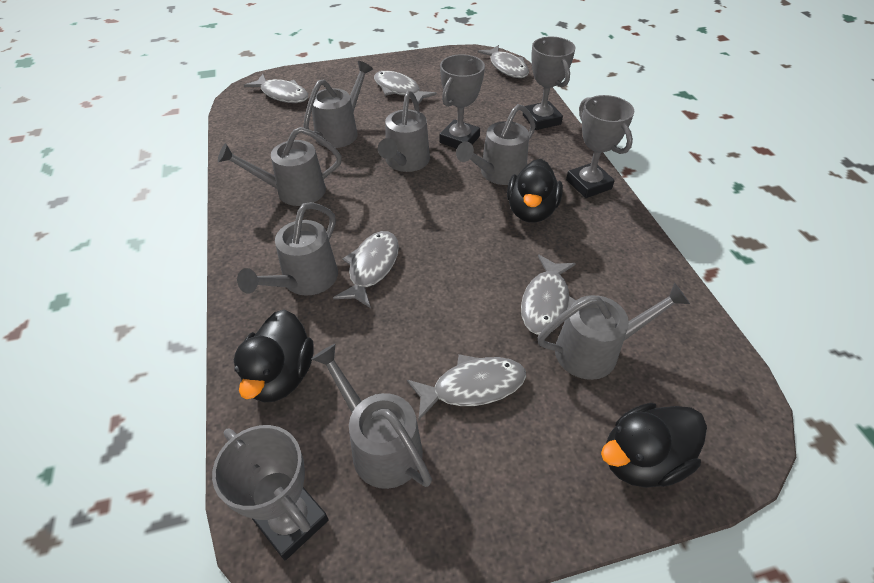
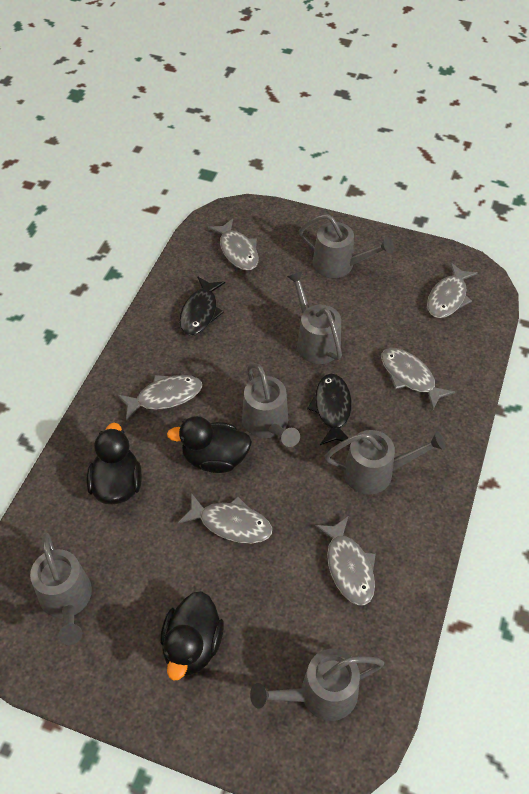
black fish: none = 0 -> [179,276,225,336] [307,374,352,445] = 2
grey trophy: [212,425,329,560] [439,54,485,149] [523,37,575,130] [566,95,634,198] = 4 -> none = 0
grey watering can: [218,127,342,206] [237,202,338,295] [303,61,373,148] [311,344,432,489] [378,91,430,172] [456,104,536,185] [538,282,690,380] = 7 -> [30,533,92,645] [242,363,300,447] [250,649,384,721] [287,271,342,364] [299,214,394,278] [324,430,446,495] = 6

